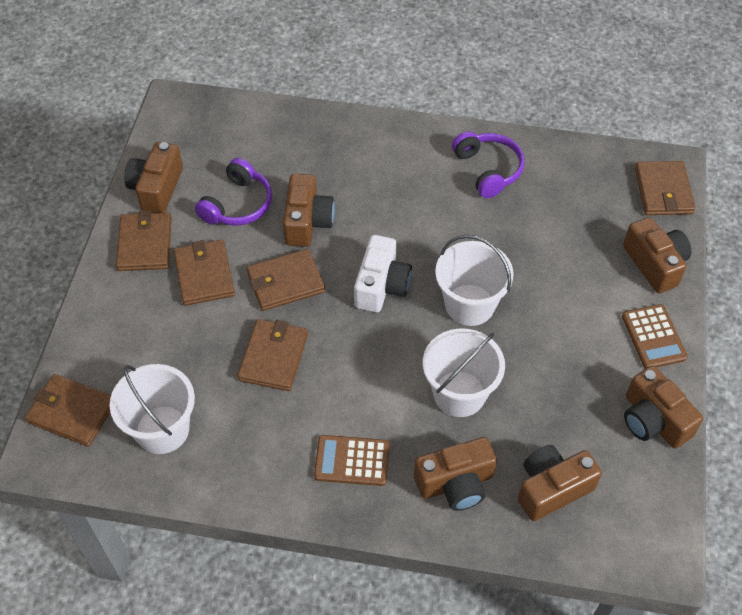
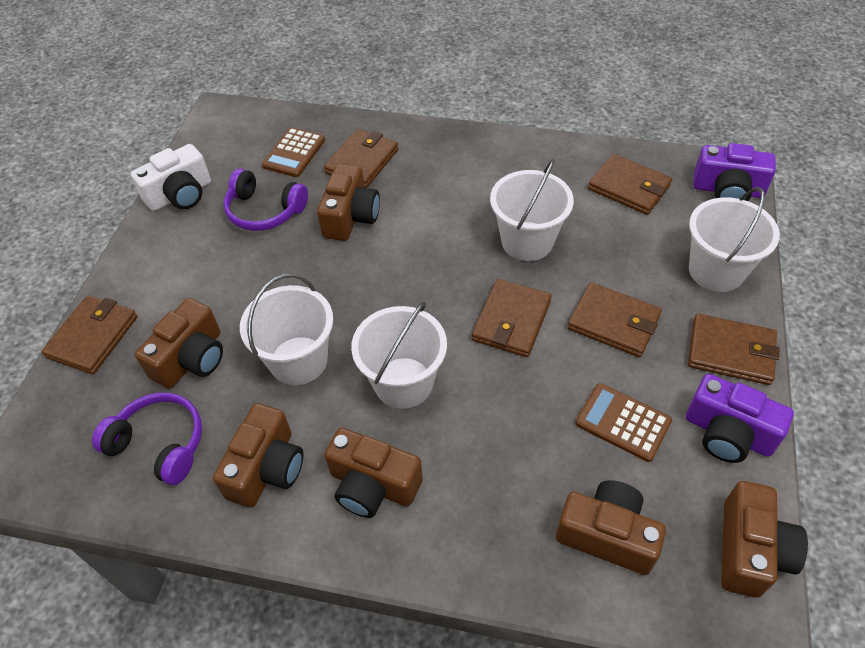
purple camera: none = 0 -> [686,374,794,463] [693,143,776,201] = 2
white bucket: [110,364,195,454] [423,329,505,417] [435,235,514,326] = 3 -> [240,274,333,385] [351,302,447,409] [490,159,574,261] [689,187,780,292] = 4

